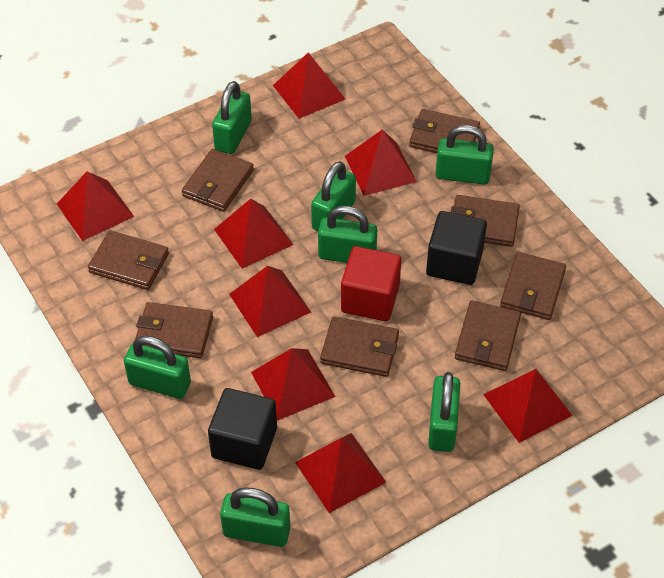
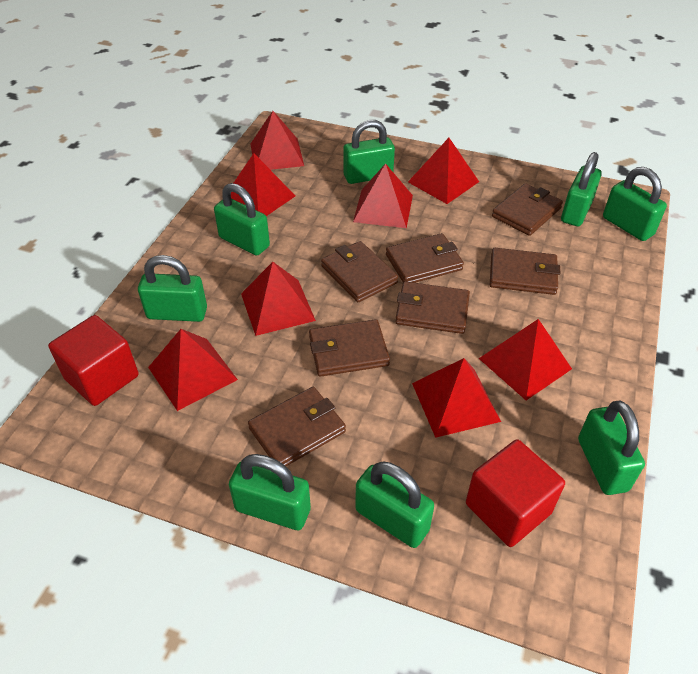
black cube: [208,388,277,470] [426,211,487,285] = 2 -> none = 0
brown wallet: [88,230,169,290] [135,302,213,358] [182,149,254,212] [320,316,399,377] [409,109,480,153] [451,195,520,247] [455,300,521,371] [500,252,566,320] = 8 -> [248,387,346,466] [309,319,390,377] [321,241,398,302] [386,233,464,283] [395,281,470,334] [490,248,560,295] [492,183,563,236] = 7
green padlock: [124,336,191,399] [212,81,252,154] [220,487,290,547] [311,161,356,231] [318,206,377,263] [428,372,460,452] [435,125,494,185] = 7 -> [138,255,207,322] [214,183,270,256] [229,454,311,530] [343,120,395,184] [355,461,434,548] [561,152,602,226] [578,400,645,495] [603,167,667,241] = 8
red cube: [341,246,401,321] = 1 -> [48,315,139,406] [466,439,565,547] = 2

